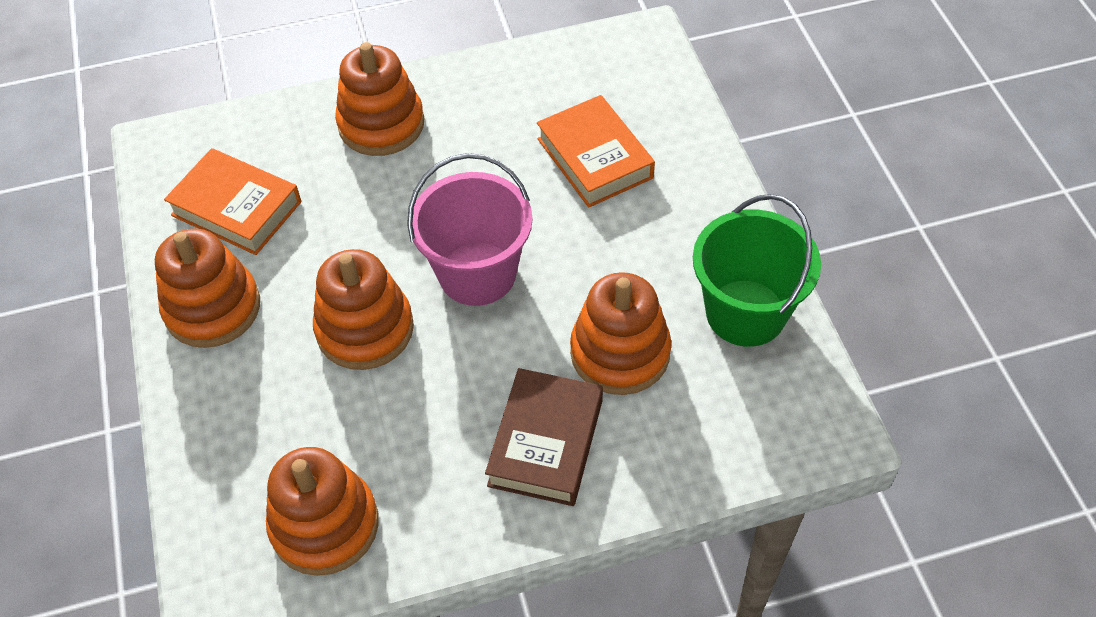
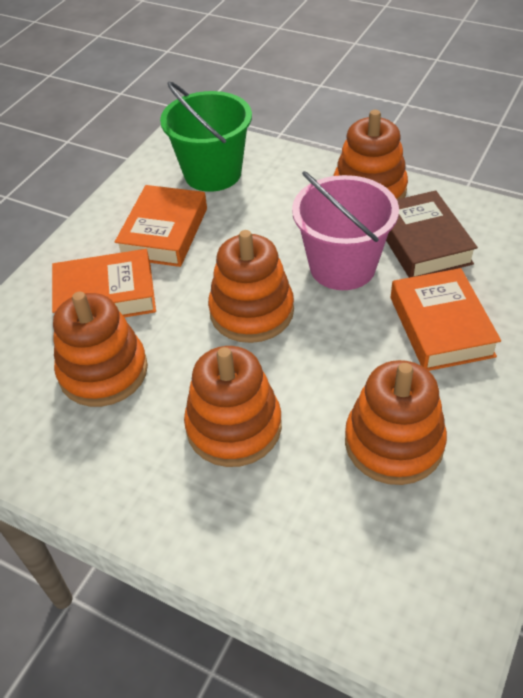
orange book: [164,148,301,255] [537,95,655,208] = 2 -> [52,249,156,317] [115,185,207,267] [391,268,501,371] = 3

